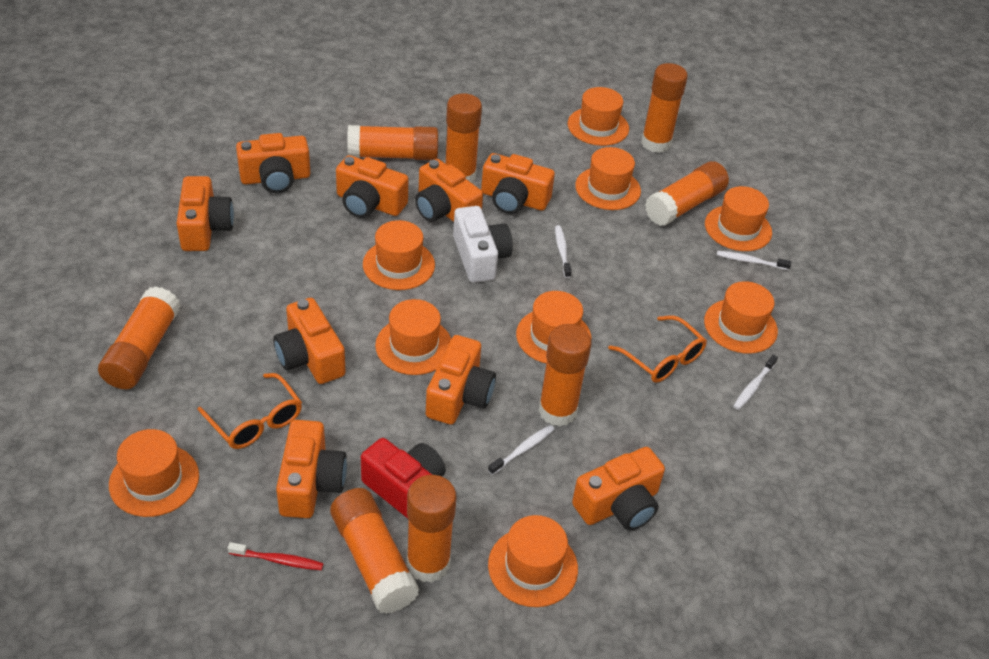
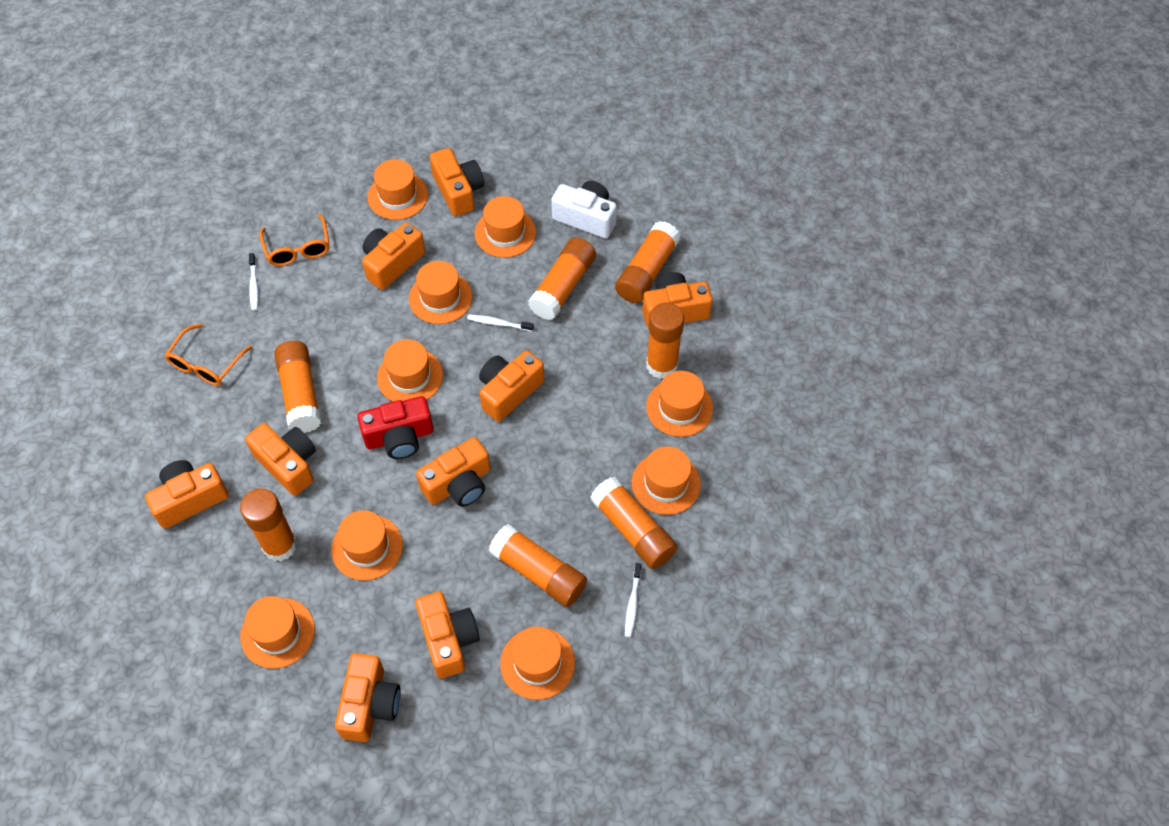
orange glue stick: [98,286,181,389] [330,488,420,614] [347,125,438,160] [407,475,456,583] [446,93,482,183] [538,324,592,426] [641,63,688,153] [645,161,729,226] = 8 -> [240,488,297,561] [274,341,321,433] [488,524,587,607] [528,237,596,320] [591,477,677,569] [615,221,680,303] [646,302,684,379] = 7
red toothbrush: [228,542,324,570] = 1 -> none = 0
white toothbrush: [488,425,555,475] [555,225,572,278] [717,251,791,270] [733,355,778,410] = 4 -> [249,253,258,311] [467,314,534,331] [625,563,642,638] = 3

